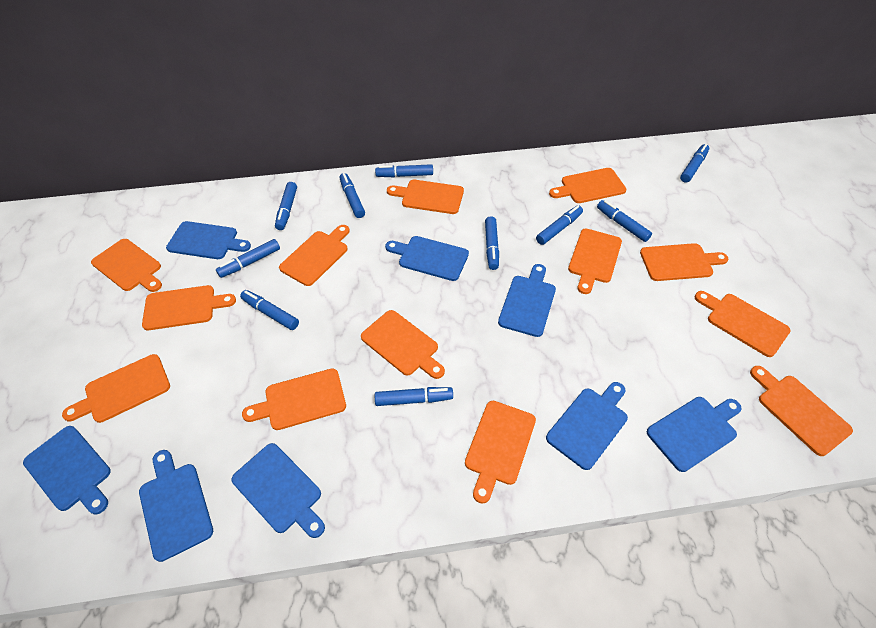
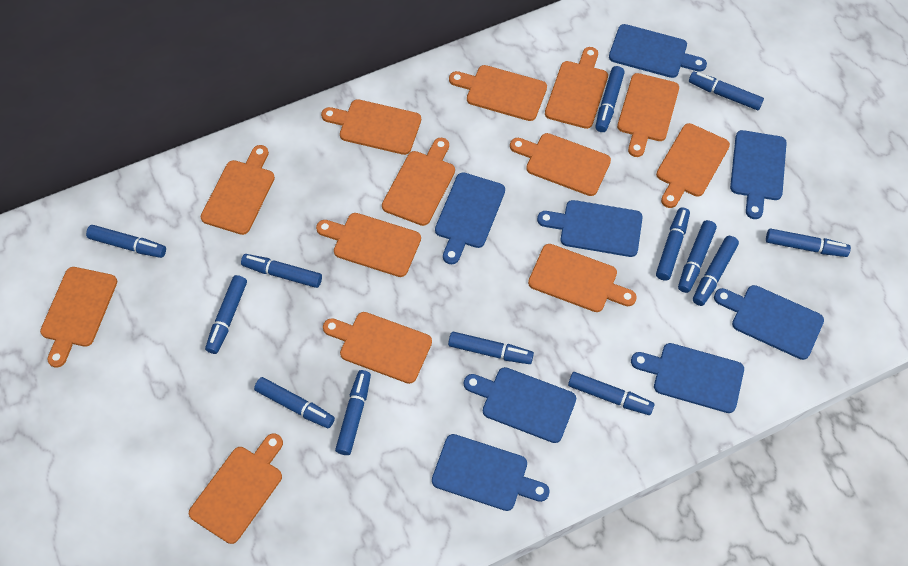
blue marker: [216,239,280,278] [240,290,299,330] [275,182,297,230] [339,173,365,218] [375,164,433,177] [375,387,453,406] [485,216,499,270] [536,206,583,245] [597,200,652,242] [680,144,709,183] = 10 -> [86,225,166,258] [205,275,247,354] [241,254,322,288] [254,377,335,428] [335,370,371,455] [448,332,534,364] [568,372,655,415] [595,66,625,132] [656,207,690,281] [678,220,717,293] [689,71,764,110] [693,236,739,306] [766,228,851,257] = 13

